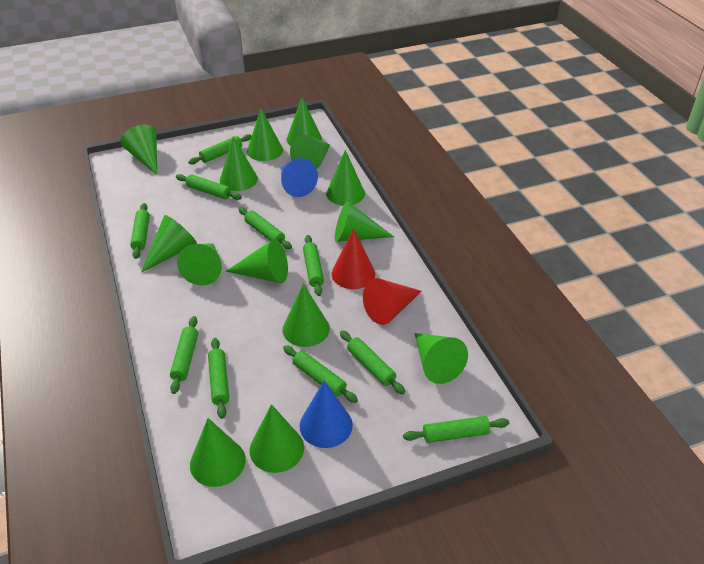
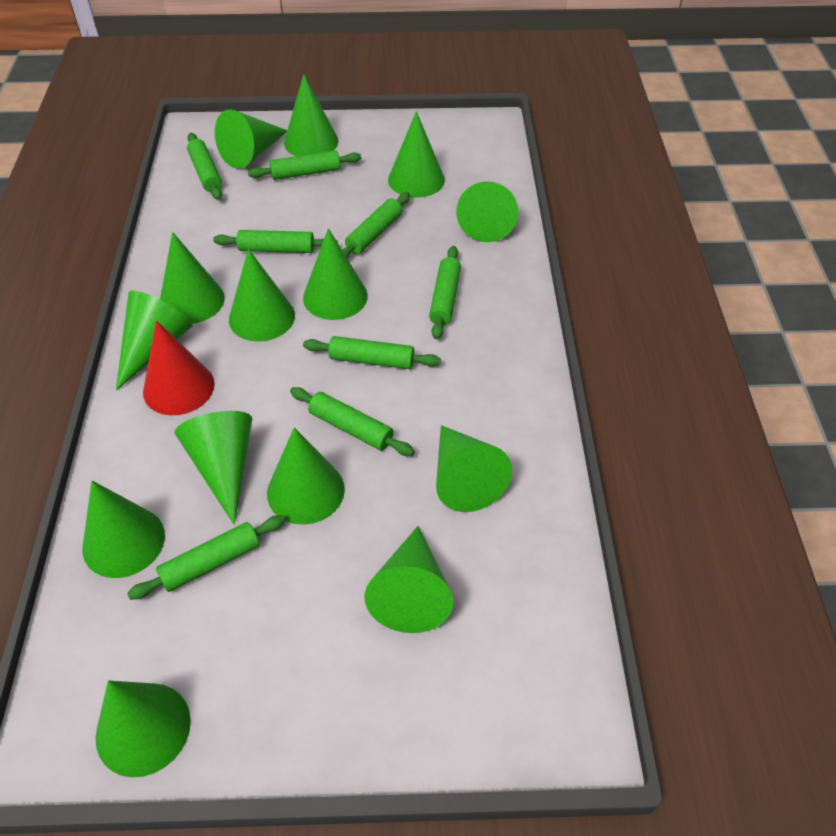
blue cone: [281,158,318,197] [299,380,353,448] = 2 -> none = 0
green rolling pin: [130,203,150,259] [170,316,198,394] [176,174,242,200] [188,134,252,164] [208,338,229,419] [238,207,292,249] [283,345,358,403] [303,235,324,296] [340,330,405,394] [403,416,509,443] = 10 -> [127,515,285,600] [187,133,222,200] [213,230,338,253] [248,150,361,180] [290,387,414,456] [303,336,441,369] [342,192,410,258] [429,246,461,339] = 8
red cone: [332,229,375,289] [363,278,422,325] = 2 -> [143,320,215,415] = 1

